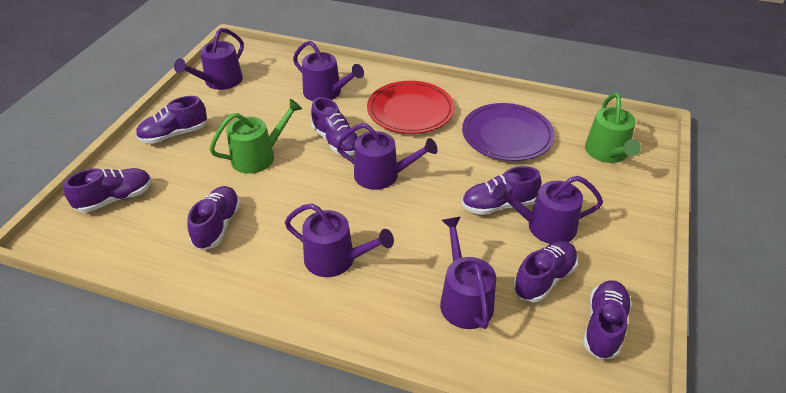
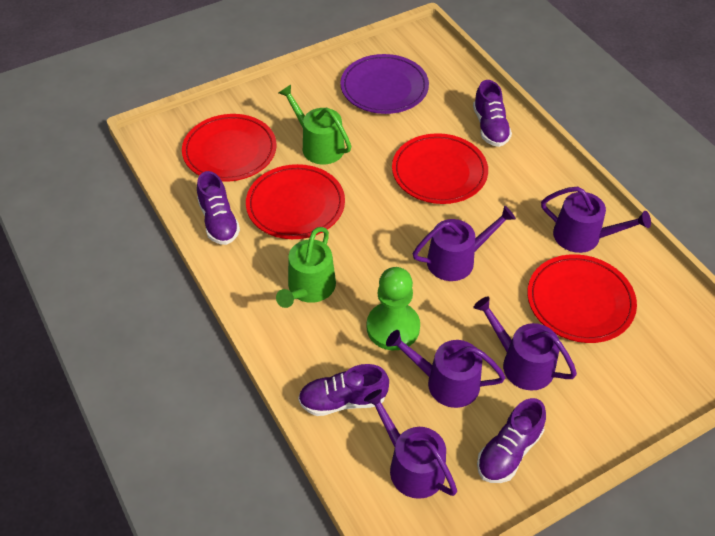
green pawn: none = 0 -> [367,267,420,350] = 1
purple shoe: [64,168,152,213] [136,96,207,144] [187,186,241,250] [311,97,358,155] [462,166,541,215] [513,241,578,302] [583,280,632,359] = 7 -> [197,171,240,245] [298,364,389,416] [473,80,512,147] [477,398,546,483] = 4
purple watering can: [174,28,244,90] [285,203,394,277] [293,41,364,101] [336,123,438,190] [440,217,496,329] [492,176,603,244] = 6 -> [364,389,457,499] [386,330,505,408] [413,206,516,281] [473,296,577,391] [541,187,651,253] = 5
red plate: [367,81,455,134] = 1 -> [182,114,277,182] [246,164,345,239] [392,133,488,204] [527,254,637,343] = 4

